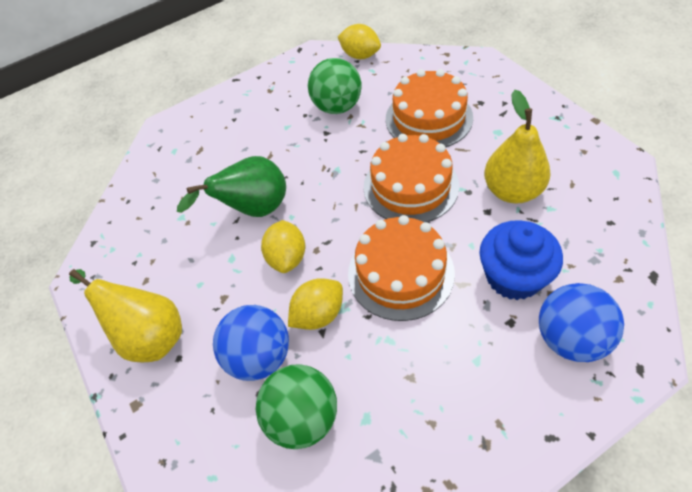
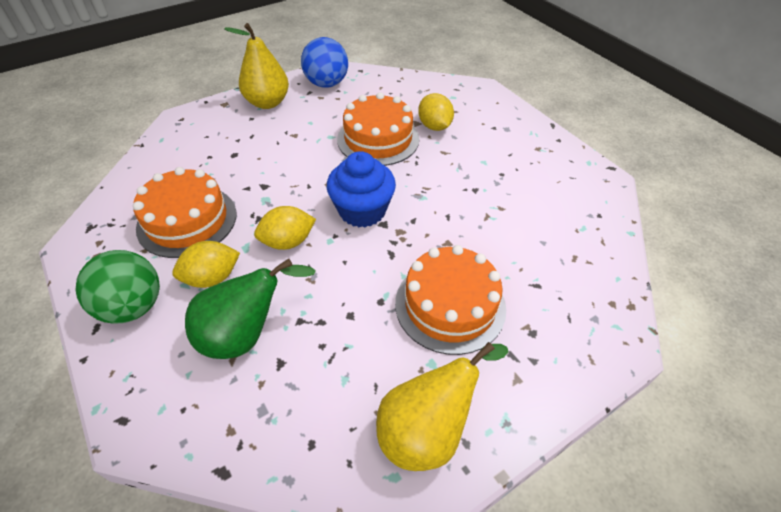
blue ball: [213,305,289,381] [539,283,624,362] = 2 -> [301,37,348,88] = 1
green ball: [256,364,337,449] [308,58,362,114] = 2 -> [76,250,160,324] = 1

